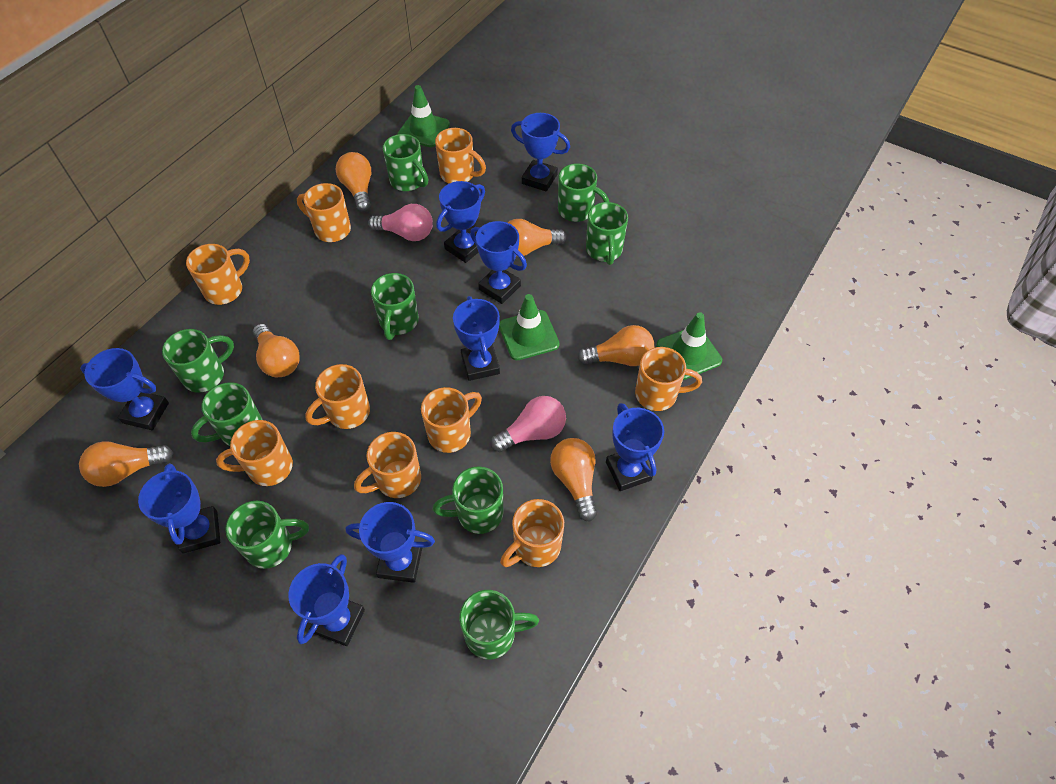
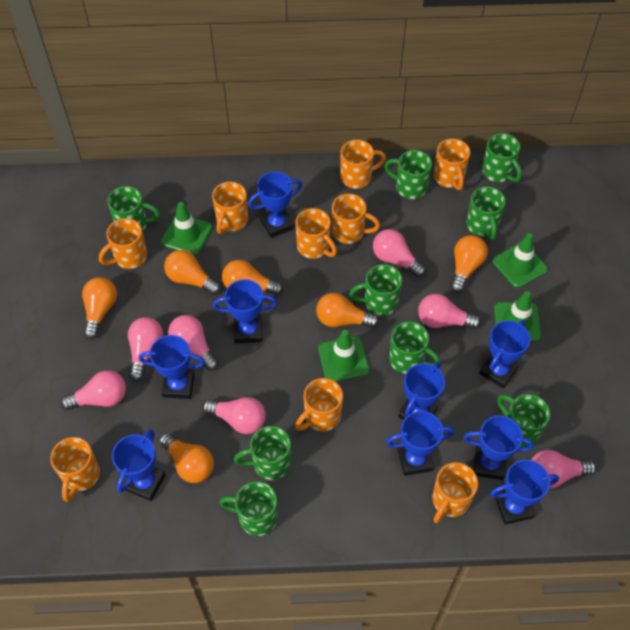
green traffic cone: [397,85,450,147] [499,294,560,360] [656,312,722,380] = 3 -> [161,202,212,255] [318,330,370,382] [493,233,548,288] [494,291,541,342] = 4
pink light bulb: [368,204,433,241] [491,396,566,452] = 2 -> [60,370,126,410] [128,317,163,382] [168,315,219,371] [202,397,266,434] [373,229,426,277] [418,294,481,329] [531,450,596,489] = 7

